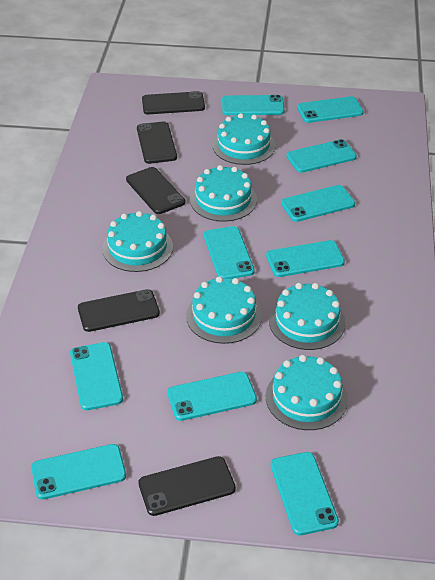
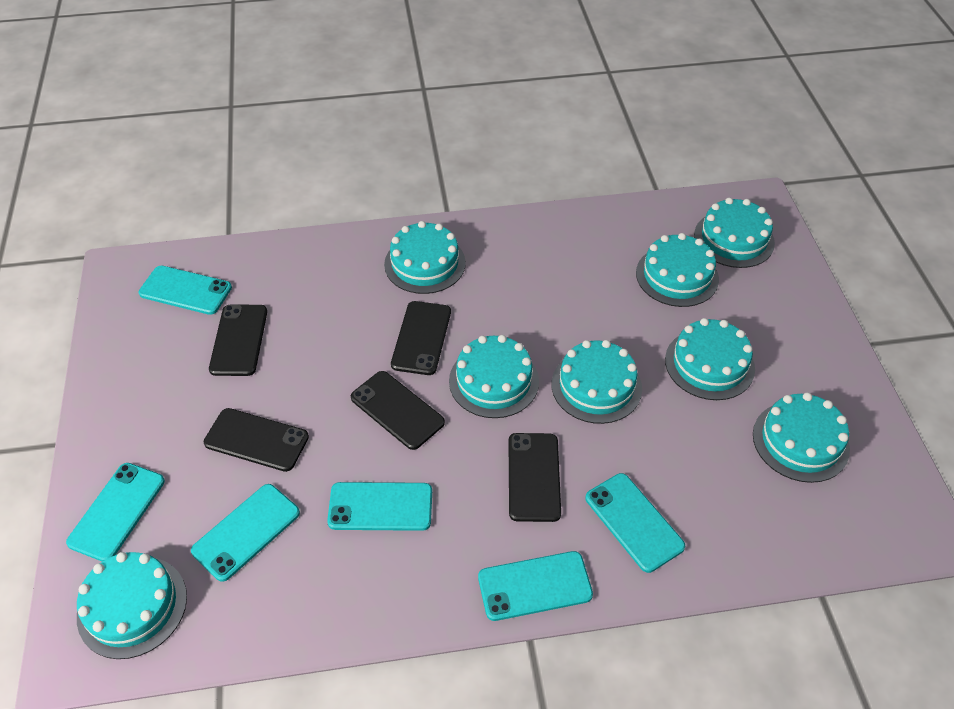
turquoise cake: [102,211,173,272] [186,276,262,344] [190,165,257,222] [213,113,276,165] [266,355,348,430] [269,283,346,350] = 6 -> [77,552,187,659] [384,221,466,294] [449,335,539,418] [552,340,642,424] [636,233,719,307] [665,318,755,400] [694,198,775,268] [753,392,850,483] = 8
turquoise phone: [31,444,126,500] [70,342,123,410] [167,372,257,421] [204,226,255,279] [222,95,284,115] [266,240,345,277] [271,452,339,535] [281,185,355,222] [286,139,357,173] [297,96,364,123] = 10 -> [66,463,165,562] [138,266,232,315] [191,484,300,582] [327,482,432,531] [478,551,593,621] [585,473,685,573] = 6

